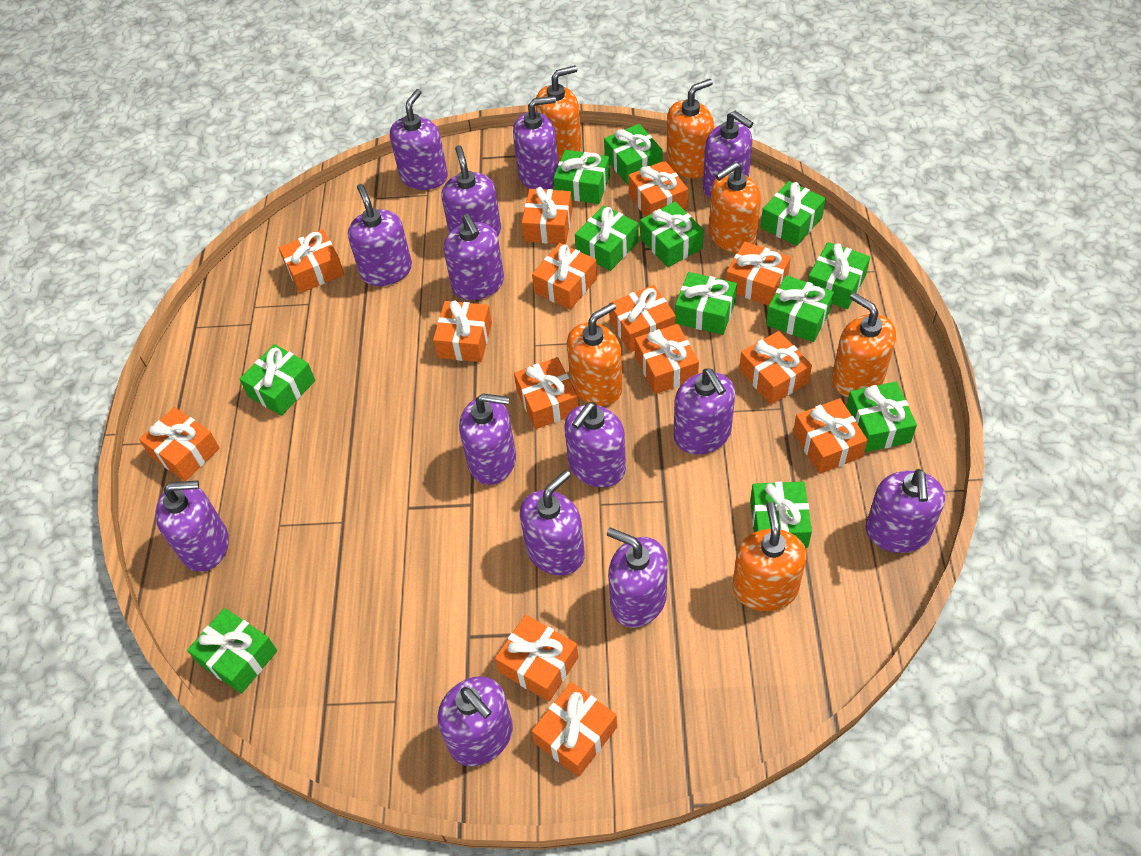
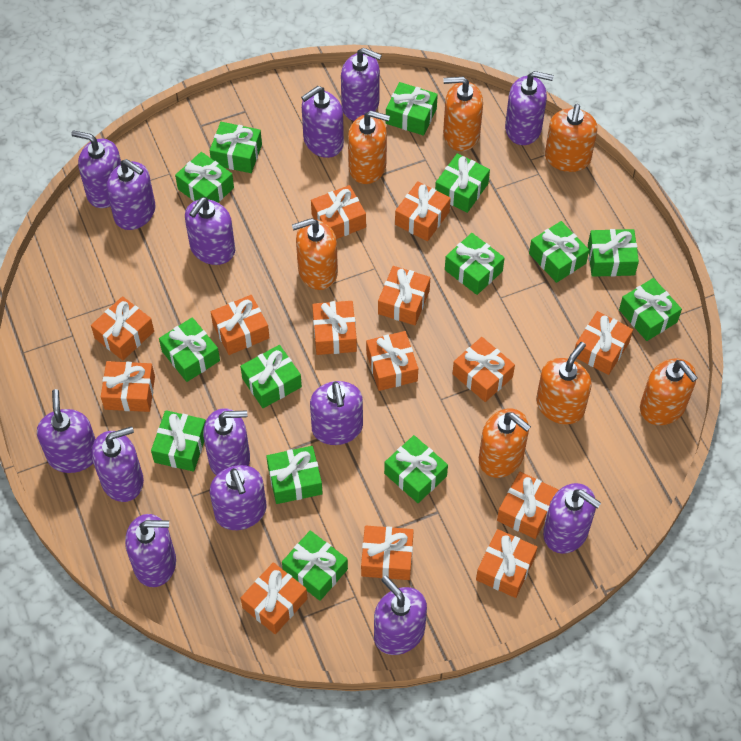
green gift: [187,608,277,694] [239,344,315,416] [553,150,610,204] [575,205,639,271] [604,124,663,185] [640,202,704,267] [675,272,737,335] [750,482,812,548] [761,181,826,246] [766,275,834,342] [808,242,870,309] [846,382,917,452] = 12 -> [151,410,206,472] [159,317,220,382] [175,152,234,202] [209,122,262,173] [240,345,302,408] [266,446,323,504] [282,530,348,601] [384,435,448,503] [386,82,438,136] [435,153,490,213] [445,233,505,295] [529,221,589,283] [588,229,639,277] [619,278,682,341] = 14
orange soap dispenser: [535,65,582,162] [567,303,623,406] [667,79,714,178] [709,162,761,253] [733,502,807,611] [832,292,896,397] = 6 -> [292,218,338,290] [348,111,390,184] [443,77,483,151] [479,409,531,478] [536,342,592,425] [545,104,597,172] [640,359,698,425] = 7

